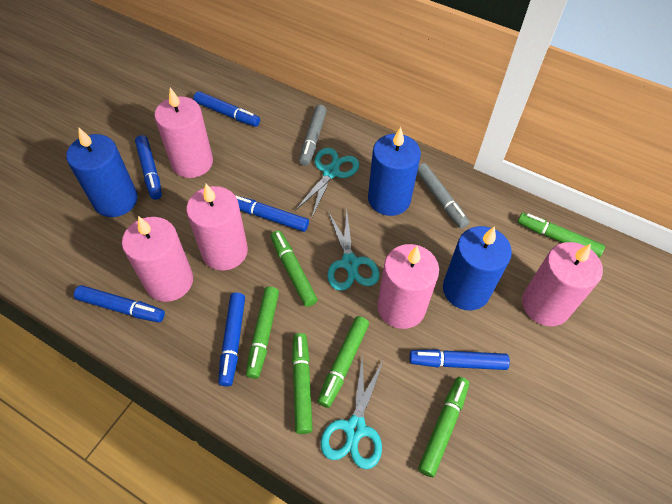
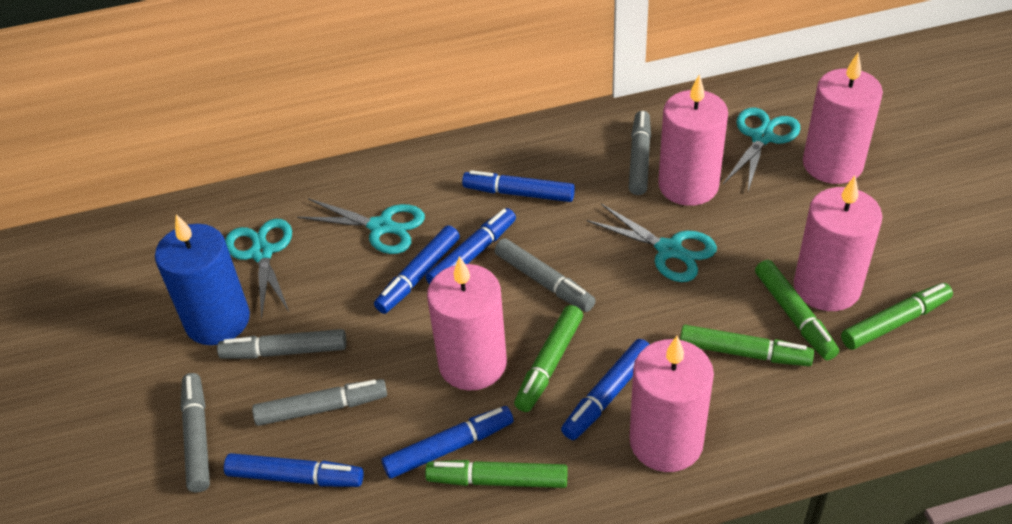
blue candle: [66,127,138,217] [368,127,421,216] [443,226,512,310] = 3 -> [155,214,250,345] = 1
green marker: [246,287,279,379] [271,230,318,307] [292,333,313,434] [317,316,369,408] [418,377,469,477] [518,213,605,257] = 6 -> [425,460,567,488] [514,305,583,412] [680,325,814,366] [755,260,839,360] [841,283,953,350] = 5
grey marker: [299,105,327,166] [417,163,469,229] = 2 -> [181,373,210,493] [217,329,347,359] [252,379,387,426] [495,238,596,312] [629,111,651,195] = 5
turquoise scissors: [296,148,359,217] [320,354,384,469] [327,210,379,291] = 3 -> [225,219,292,319] [297,198,425,254] [586,204,717,282] [723,108,800,191] = 4

